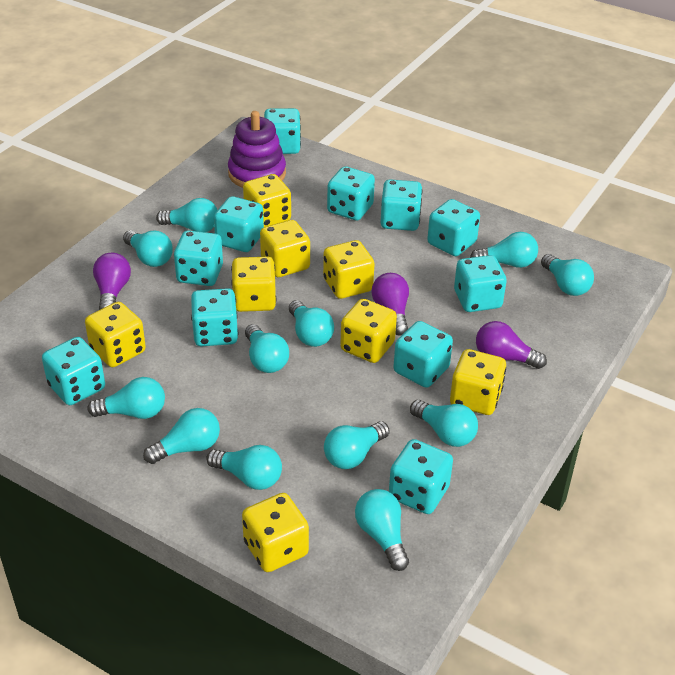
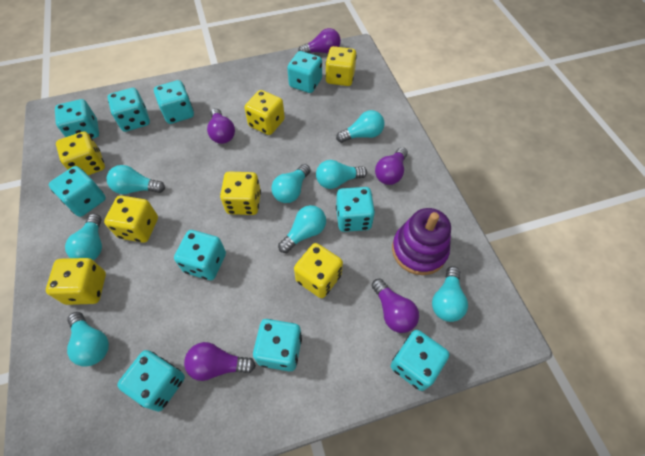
purple light bulb: [93,253,131,310] [372,273,409,336] [476,321,547,369] = 3 -> [184,342,256,381] [207,108,235,144] [298,28,341,54] [372,279,419,333] [375,147,408,185] = 5
turquoise dice: [42,337,105,405] [174,230,223,286] [191,288,238,346] [214,196,264,252] [264,108,301,154] [327,166,375,220] [380,179,422,231] [389,439,453,514] [393,321,453,388] [427,199,480,256] [454,255,507,312] = 11 -> [49,166,106,217] [55,99,99,139] [107,88,150,132] [117,350,185,412] [154,80,194,124] [174,230,226,280] [253,319,302,372] [287,51,322,93] [336,187,375,232] [391,330,449,391] = 10
turquoise light bulb: [87,377,165,419] [123,230,173,267] [143,408,220,464] [156,198,217,232] [206,445,282,490] [245,324,289,373] [289,300,334,347] [324,421,390,469] [355,489,409,571] [410,400,478,447] [470,232,538,268] [541,254,594,296] = 12 -> [65,214,102,260] [67,312,109,367] [107,165,165,194] [272,164,311,203] [278,205,326,253] [316,160,367,189] [336,110,384,143] [432,266,468,322] = 8
yellow dice: [85,302,146,367] [231,257,276,312] [242,493,309,572] [243,174,291,227] [260,220,310,277] [323,240,374,299] [340,299,397,363] [450,349,506,415] = 8 -> [46,258,106,305] [56,132,105,175] [104,196,158,243] [220,171,261,215] [244,90,285,135] [294,243,343,298] [325,46,357,86] = 7

